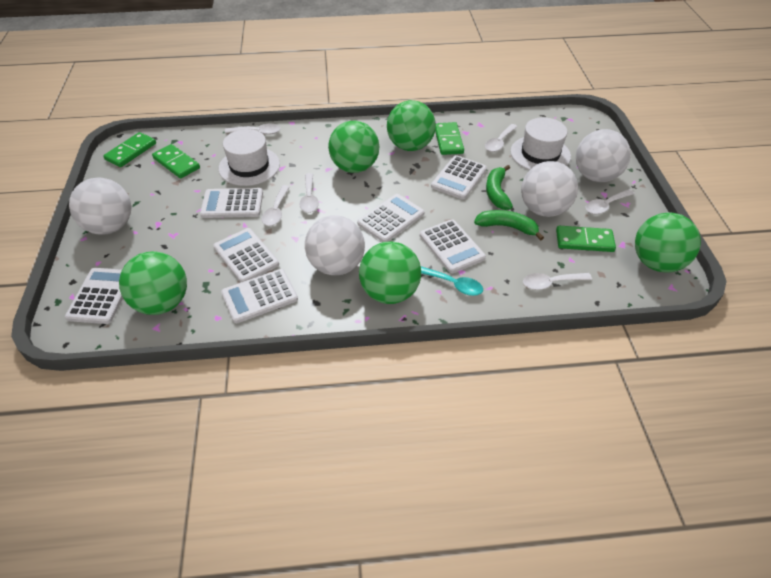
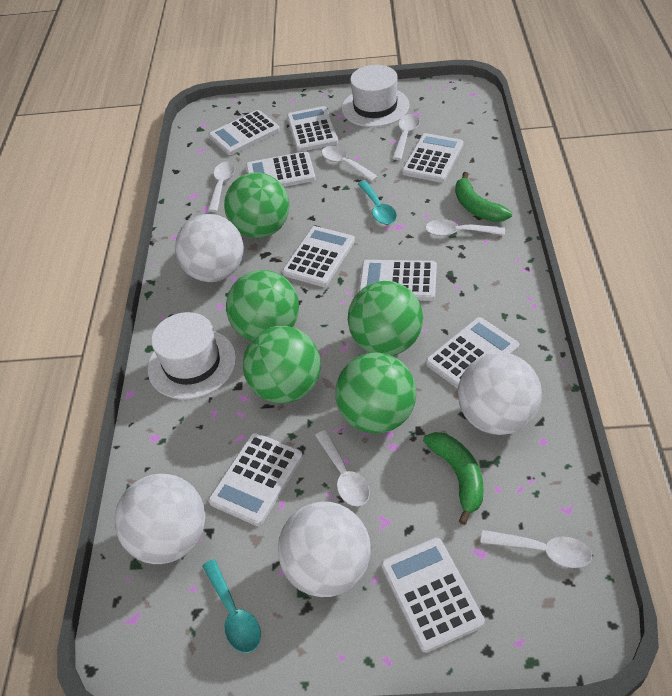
green domino: [103,132,156,167] [152,144,200,179] [435,122,464,155] [556,226,616,252] = 4 -> none = 0
turquoise spoon: [421,266,483,296] = 1 -> [202,559,261,653] [358,181,397,224] = 2
white calculator: [65,268,123,324] [200,188,263,218] [213,228,279,282] [221,269,298,323] [357,194,425,242] [420,219,486,274] [431,155,487,199] = 7 -> [208,433,303,526] [209,110,280,155] [246,151,316,187] [282,226,355,287] [287,106,338,152] [359,260,437,301] [381,538,485,653] [402,133,464,183] [426,317,519,389] = 9

